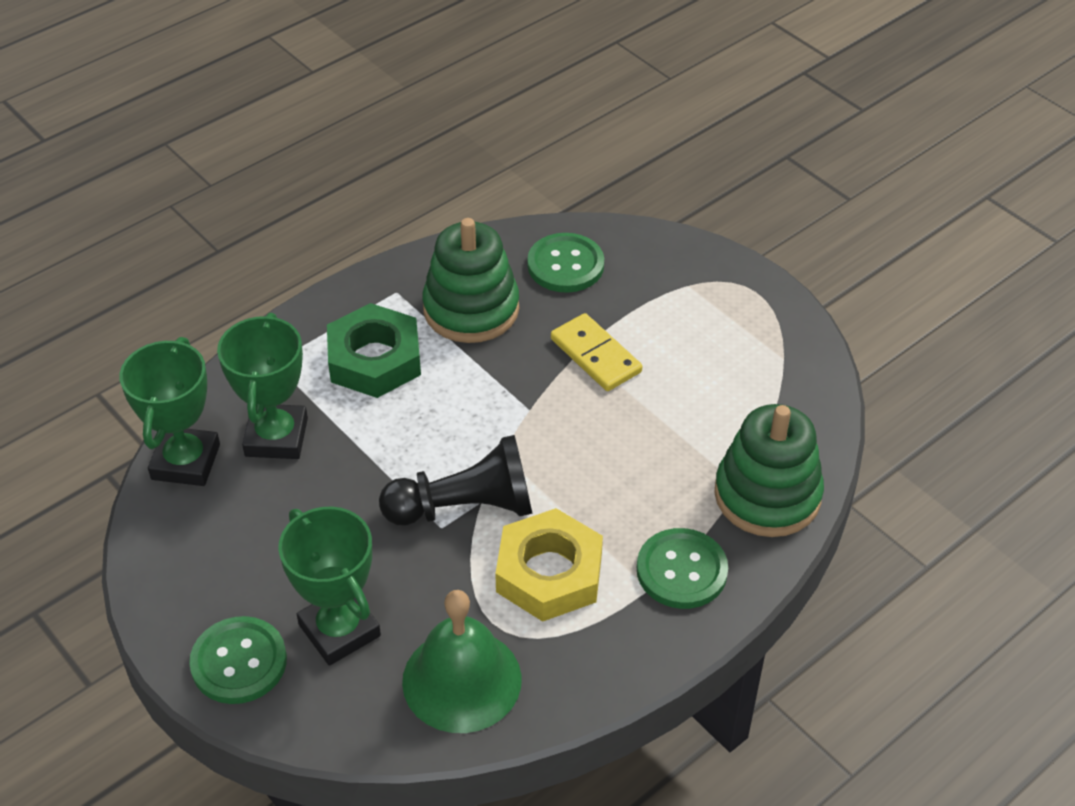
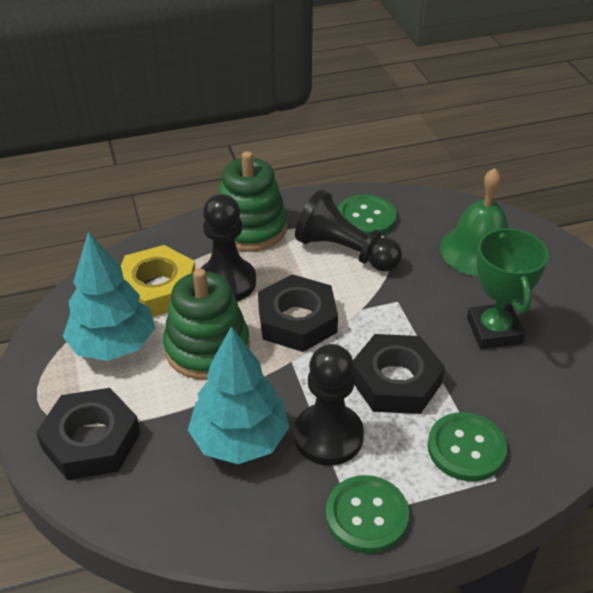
black nut: none = 0 -> [36,388,140,480] [258,274,338,352] [353,334,445,414] = 3
black pawn: [379,435,532,526] = 1 -> [201,194,256,301] [294,344,364,466] [295,190,402,272] = 3
green nut: [327,303,421,398] = 1 -> none = 0
green trophy: [119,337,220,486] [217,313,308,459] [278,506,381,666] = 3 -> [467,227,548,349] = 1
turquoise tree: none = 0 -> [63,231,155,361] [188,326,289,464] = 2
yellow domino: [551,313,642,391] = 1 -> none = 0

